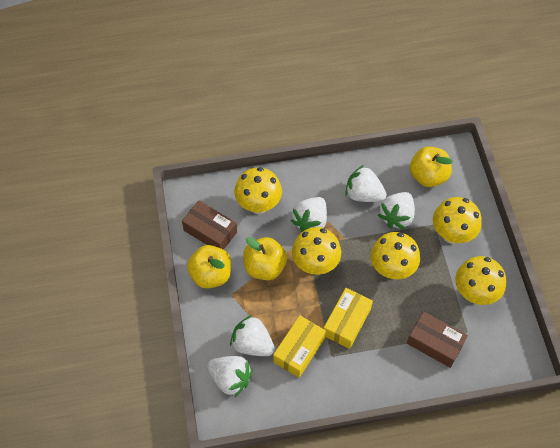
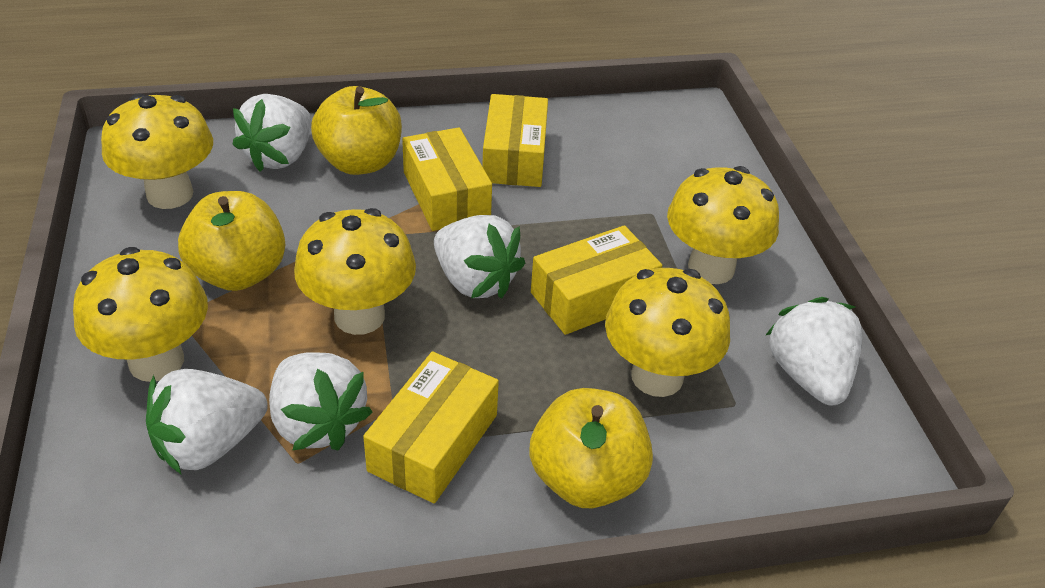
brown box: [182,201,237,250] [407,311,468,368] = 2 -> none = 0
yellow box: [273,315,326,378] [324,288,373,349] = 2 -> [363,351,499,503] [402,127,492,231] [482,94,548,187] [531,225,662,335] = 4

